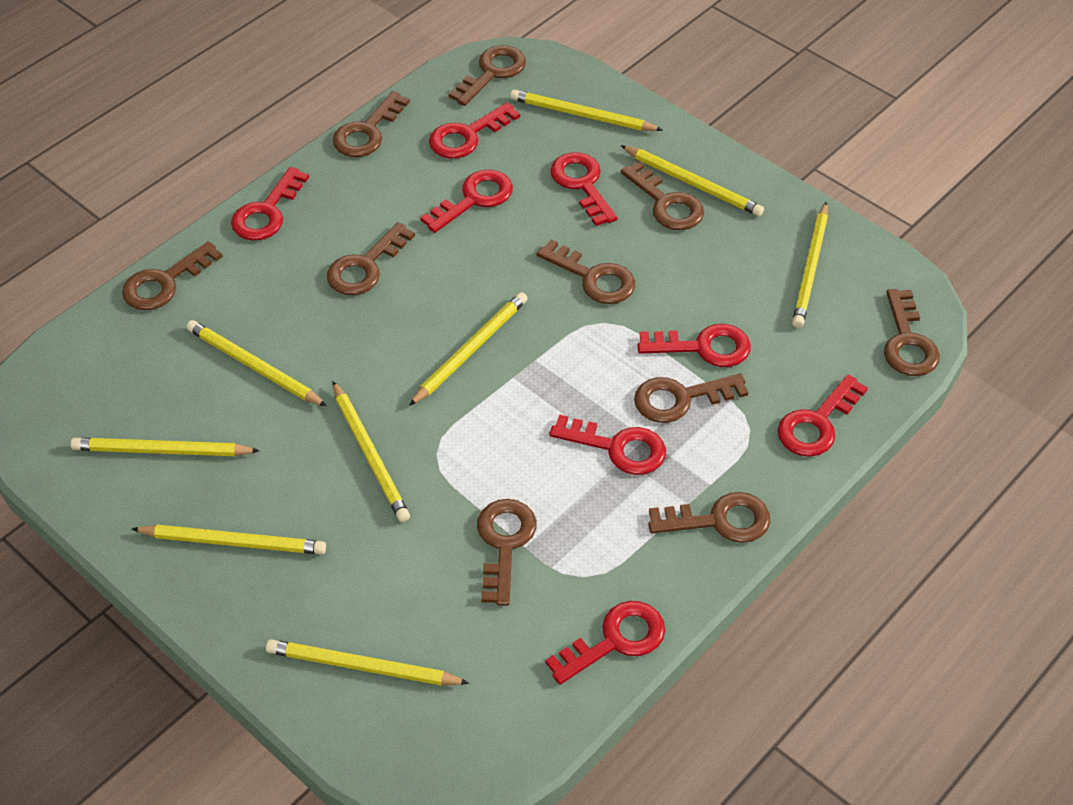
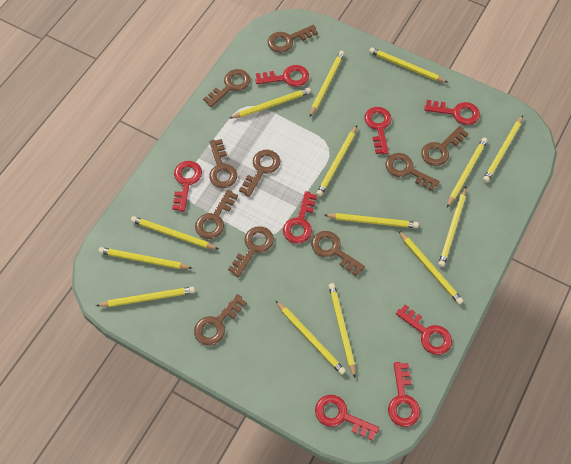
yellow pencil: [70,438,260,456] [132,525,326,554] [186,320,327,406] [266,639,469,686] [333,381,410,522] [409,292,528,406] [510,90,663,131] [620,145,764,216] [792,202,828,328] = 9 -> [96,287,195,307] [98,247,192,269] [131,216,218,249] [229,88,311,119] [275,300,346,375] [310,51,345,117] [316,126,357,196] [324,213,419,228] [329,283,356,378] [369,48,448,83] [398,231,463,304] [438,187,466,267] [447,138,488,207] [483,116,523,183] = 14

